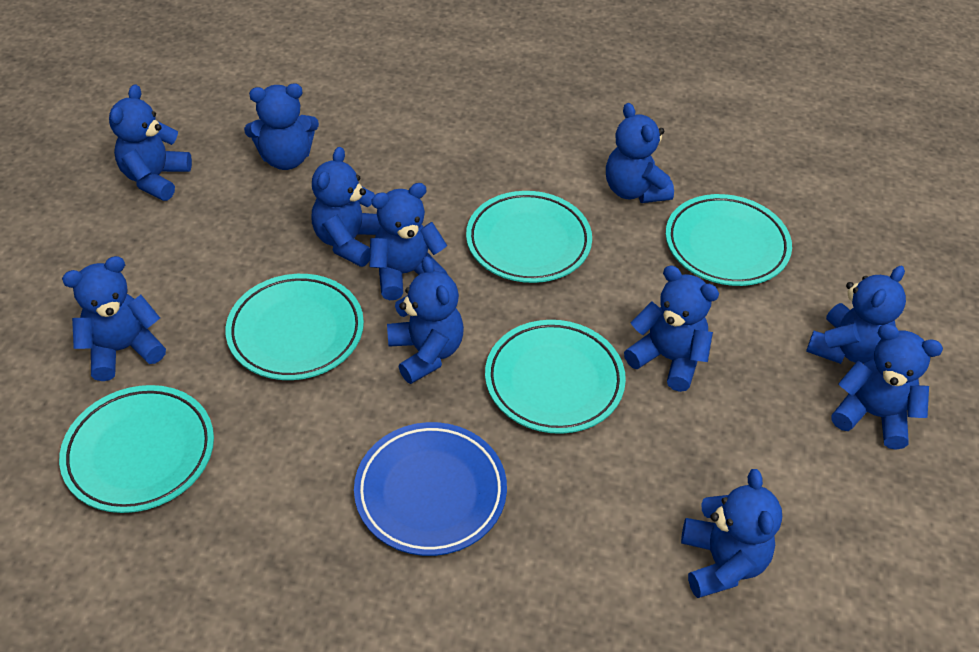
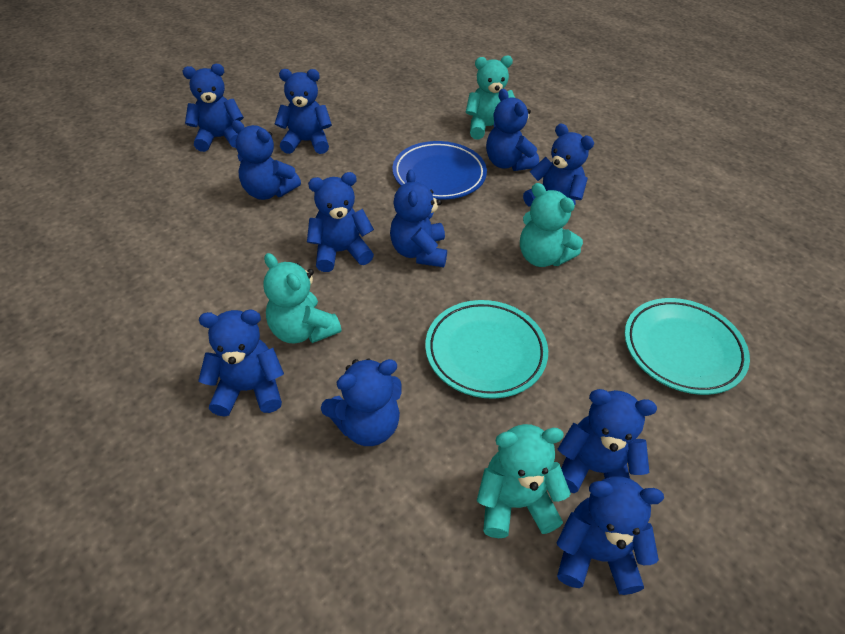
turquoise plate: [59,385,214,513] [226,274,364,380] [466,191,592,283] [485,320,626,434] [666,194,792,286] = 5 -> [425,300,548,398] [625,298,750,395] = 2
turquoise teddy bear: none = 0 -> [263,253,341,344] [466,55,515,140] [477,424,571,538] [520,183,583,267] = 4

